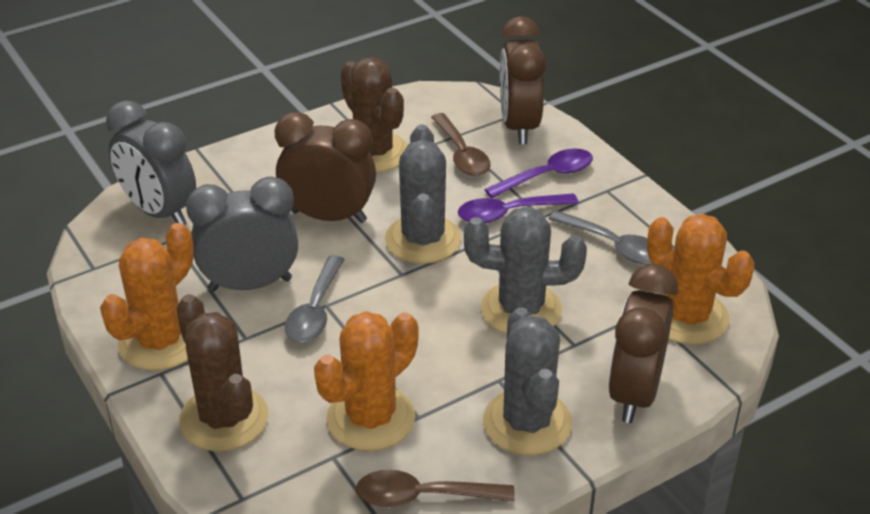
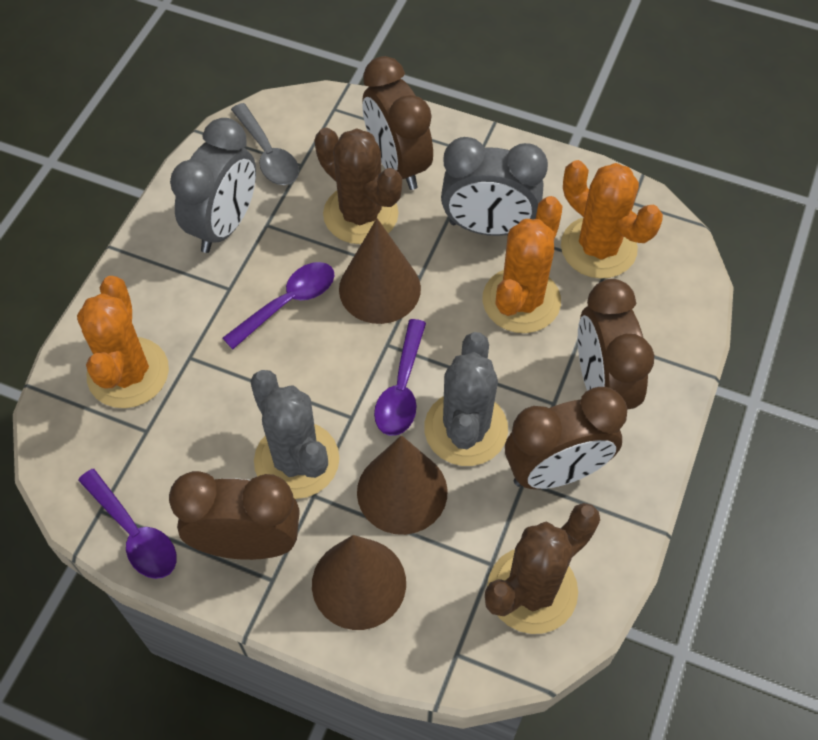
brown clock: [275,112,376,223] [500,16,546,144] [608,264,678,423] = 3 -> [169,471,300,560] [362,56,433,190] [505,387,627,489] [578,279,654,410] = 4
brown cone: none = 0 -> [312,535,406,630] [339,218,421,324] [357,435,448,535] = 3
brown spoon: [356,470,515,507] [431,113,491,176] = 2 -> none = 0
grey cactus: [385,125,461,264] [464,206,587,334] [483,307,572,455] = 3 -> [250,370,339,499] [424,332,508,466] = 2
grey spoon: [285,255,345,342] [549,210,652,265] = 2 -> [231,103,299,185] = 1
purple spoon: [458,193,579,223] [484,148,593,198] = 2 -> [78,469,177,579] [223,262,334,349] [374,319,426,436] = 3

